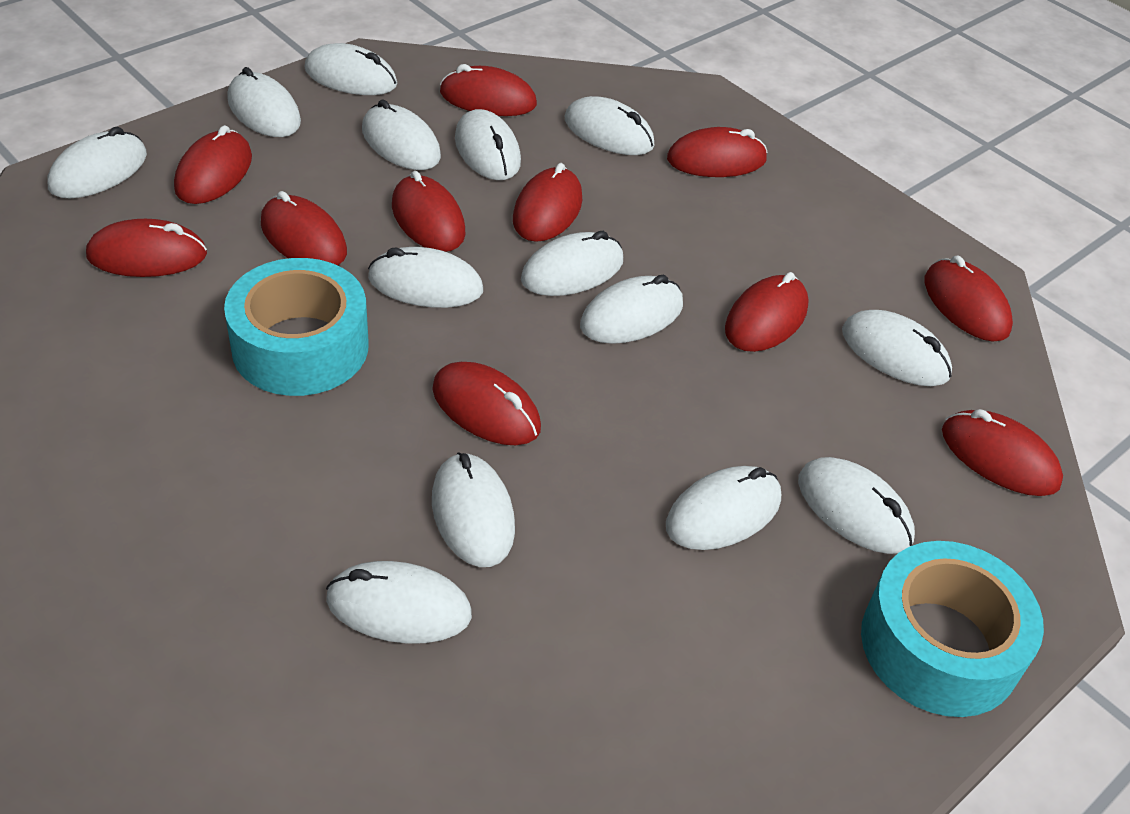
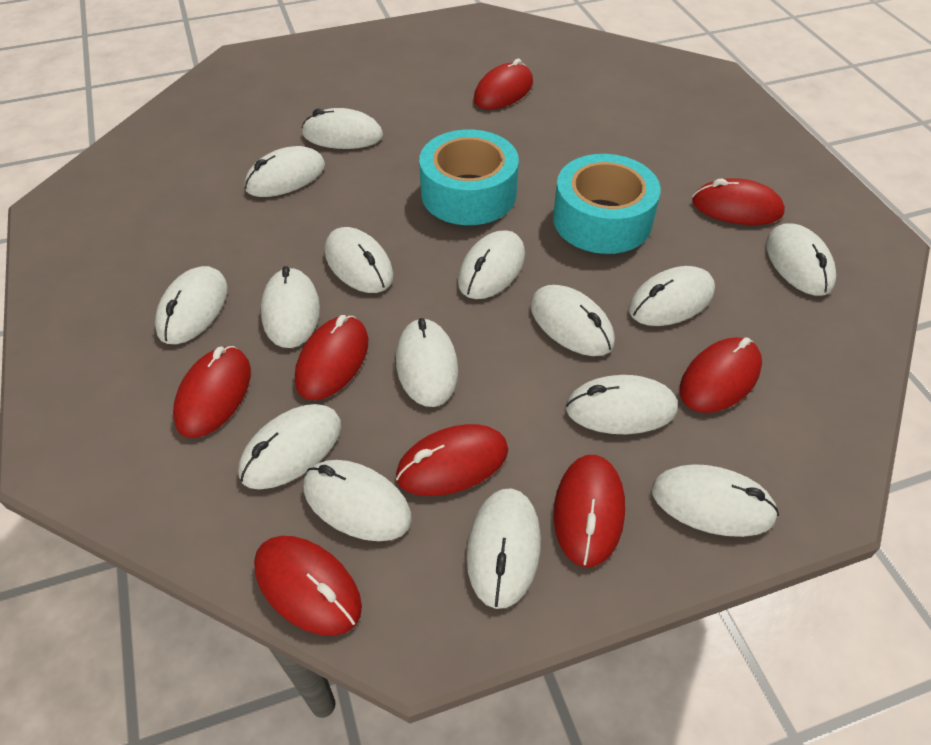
red mouse: [86,219,207,277] [174,125,252,204] [261,191,347,266] [392,171,466,252] [432,362,541,445] [440,64,537,116] [513,163,582,242] [667,127,768,177] [725,272,809,352] [925,256,1013,342] [942,409,1063,496] = 11 -> [173,346,251,438] [254,536,362,636] [295,315,369,400] [396,424,508,496] [473,59,533,109] [554,455,625,567] [680,337,762,413] [692,178,785,225] = 8
white mouse: [47,127,147,199] [227,67,301,137] [304,43,397,95] [326,561,472,644] [362,99,441,170] [368,247,483,308] [432,452,515,567] [455,109,521,180] [521,231,623,296] [564,96,655,155] [580,274,683,344] [666,466,781,550] [798,457,915,554] [842,310,952,386] = 14 -> [155,266,227,344] [239,404,341,490] [244,146,325,197] [261,266,320,348] [302,108,383,149] [303,460,412,541] [325,227,393,293] [396,318,458,407] [458,230,525,299] [467,488,541,609] [530,285,615,356] [566,375,678,434] [629,266,715,326] [652,464,779,537] [766,223,836,296] = 15

